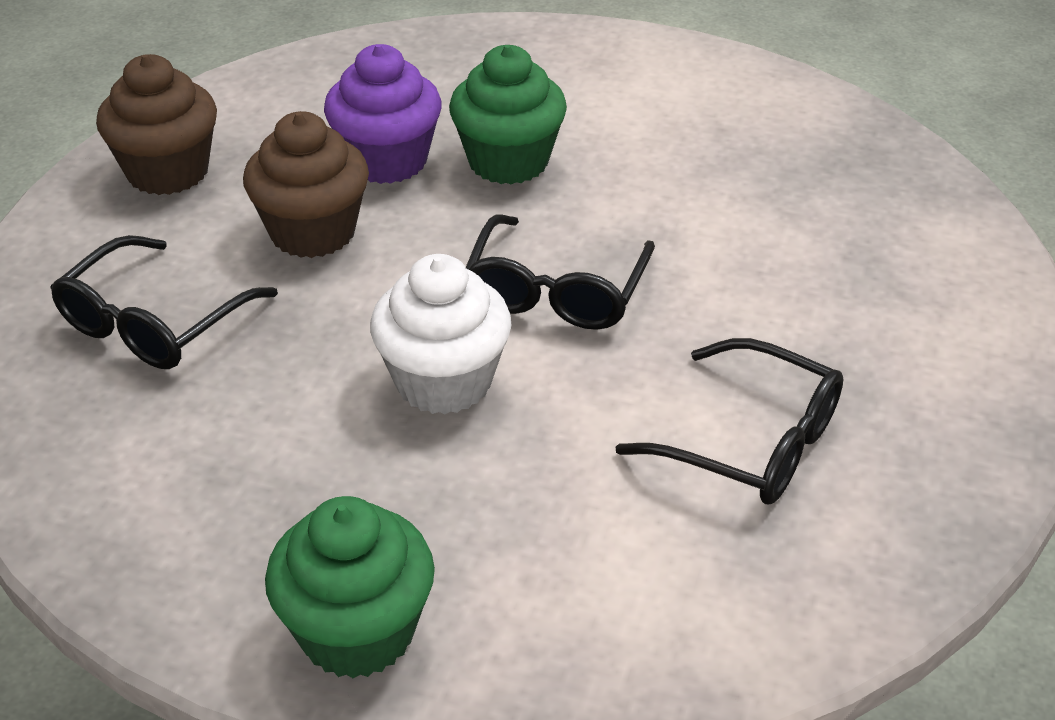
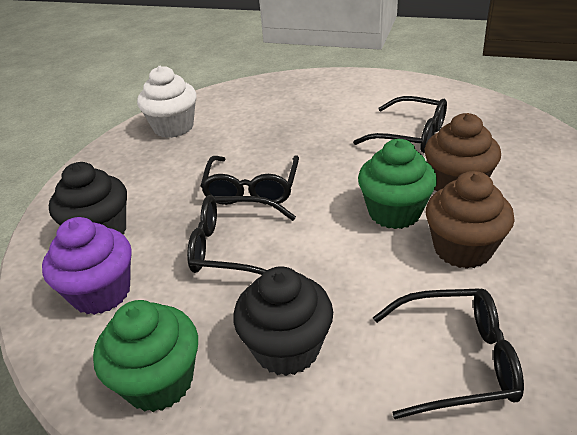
black cupcake: none = 0 -> [49,162,127,235] [233,266,333,376] = 2
black glasses: [50,235,278,369] [465,215,655,330] [616,338,843,504] = 3 -> [187,195,296,275] [200,155,299,205] [353,96,447,153] [373,288,524,419] = 4

